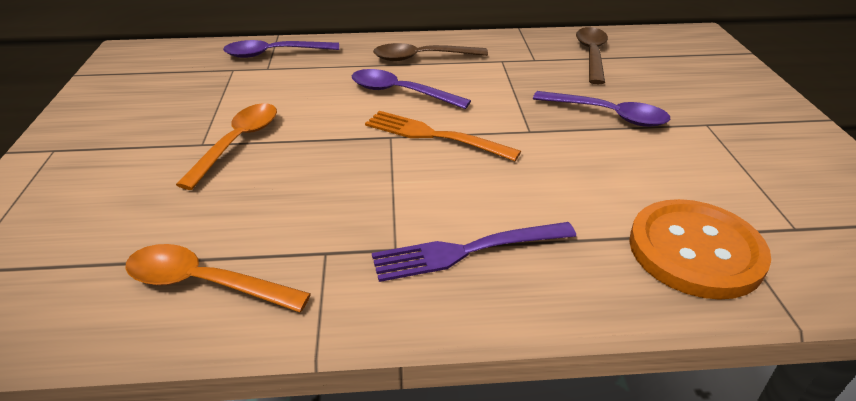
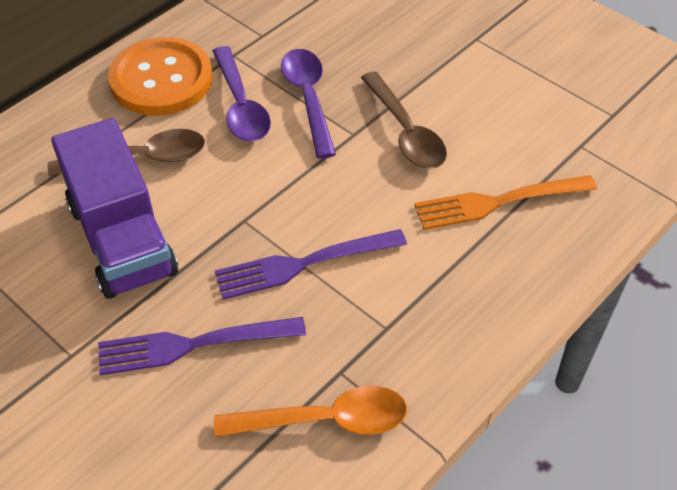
orange spoon: [125,244,311,312] [176,103,277,190] = 2 -> [214,386,407,437] = 1
purple fork: [372,222,576,282] = 1 -> [98,317,306,375] [215,229,407,300] = 2
purple spoon: [223,40,339,58] [352,69,471,109] [533,91,670,127] = 3 -> [213,46,271,141] [281,49,336,158] = 2
purple truck: none = 0 -> [51,118,178,299] = 1

